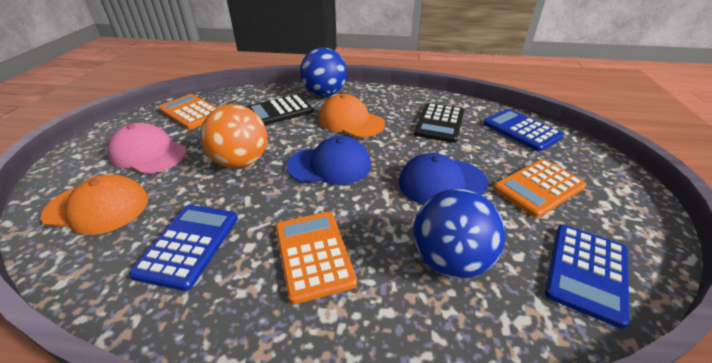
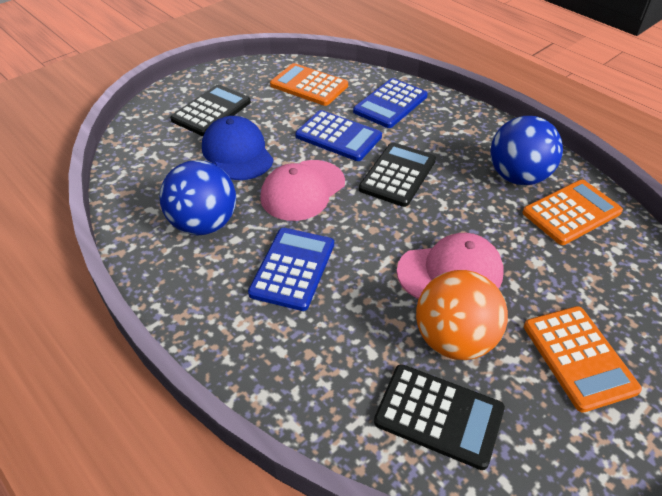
black calculator: [246,94,313,125] [414,103,464,143] = 2 -> [170,85,251,136] [359,143,436,207] [374,364,505,470] = 3
blue cap: [286,136,371,185] [399,153,488,205] = 2 -> [202,116,274,180] = 1
orange cap: [41,174,148,235] [318,94,385,138] = 2 -> none = 0
pink cap: [107,123,187,174] = 1 -> [260,160,345,221] [397,233,504,299] = 2

